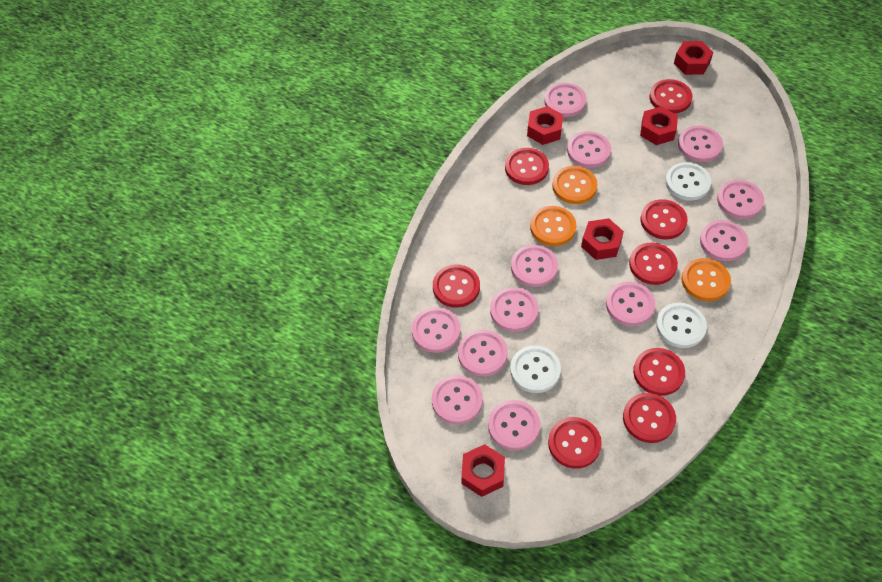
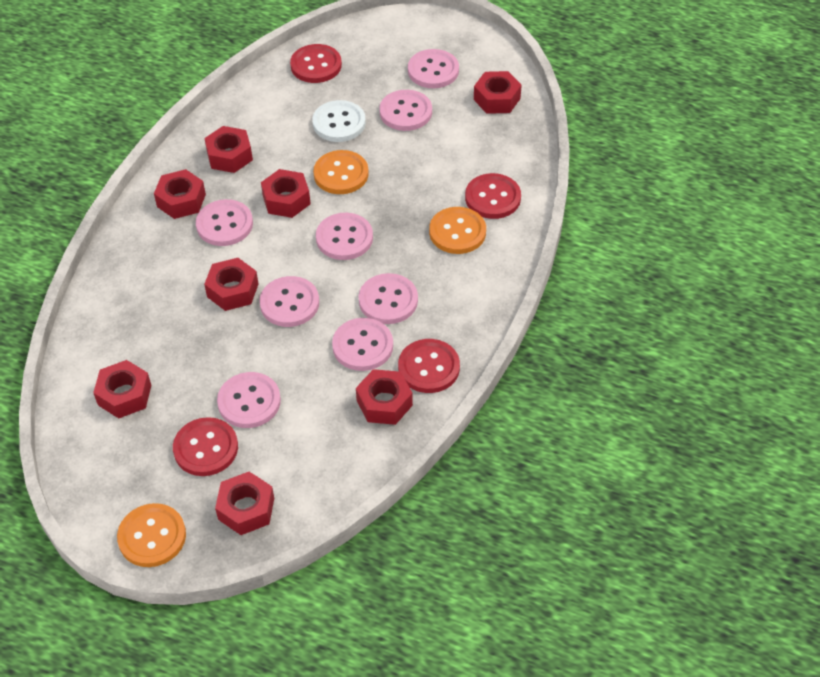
pink button: [412,307,460,353] [432,375,483,424] [458,330,508,376] [488,400,540,450] [490,287,539,332] [511,245,558,287] [544,83,587,117] [567,131,611,168] [606,282,655,326] [678,126,723,162] [700,220,748,261] [717,180,764,219] = 12 -> [196,199,253,246] [217,372,281,428] [259,276,319,327] [316,213,373,260] [332,318,393,371] [359,273,418,324] [380,90,432,131] [408,49,459,88] = 8
red button: [433,264,480,308] [505,148,549,185] [548,417,602,469] [623,393,676,443] [629,243,678,285] [633,348,685,396] [640,199,688,240] [649,79,693,114] = 8 -> [173,417,238,476] [290,44,342,83] [398,339,460,393] [465,173,521,219] = 4
red nut: [461,444,505,497] [527,106,563,145] [581,218,624,260] [640,106,678,145] [674,41,713,75] = 5 -> [93,360,151,418] [154,169,206,219] [204,126,253,173] [204,258,258,311] [215,472,274,535] [261,169,311,218] [356,369,413,425] [474,71,522,114] = 8
white button: [510,346,561,393] [656,303,707,348] [665,162,711,201] = 3 -> [312,100,366,142] = 1

